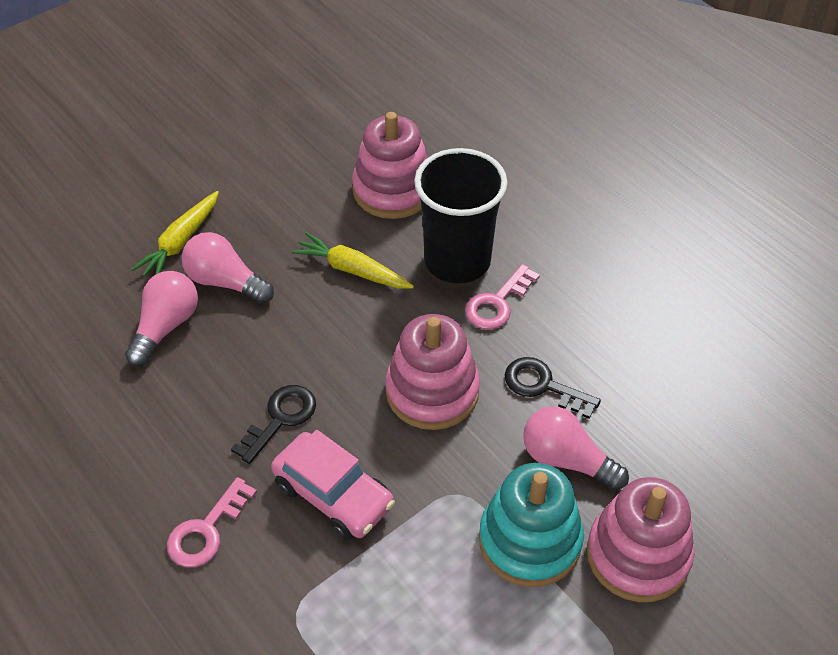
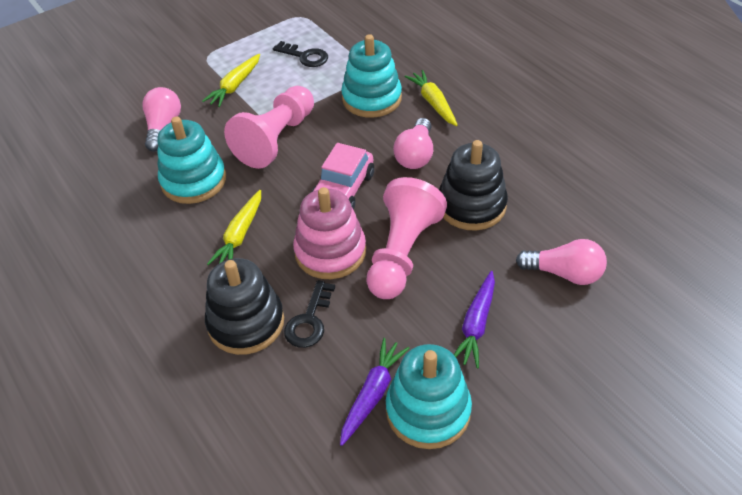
black cup: [414,148,507,283] = 1 -> none = 0
black stacking toy: none = 0 -> [205,258,284,355] [439,140,508,230] = 2
pink key: [167,477,257,567] [465,264,540,330] = 2 -> none = 0
pink pawn: none = 0 -> [224,86,314,169] [366,177,447,299] = 2
pink stacking toy: [352,112,428,219] [385,314,480,430] [587,477,695,602] = 3 -> [293,187,366,279] = 1
purple carrot: none = 0 -> [340,338,409,446] [454,271,495,368] = 2
turquoise stacking toy: [479,463,584,587] = 1 -> [157,116,226,204] [341,34,402,118] [386,344,472,449] = 3
yellow carrot: [131,191,219,276] [291,232,414,288] = 2 -> [202,54,260,107] [207,190,261,265] [405,70,458,126] = 3

